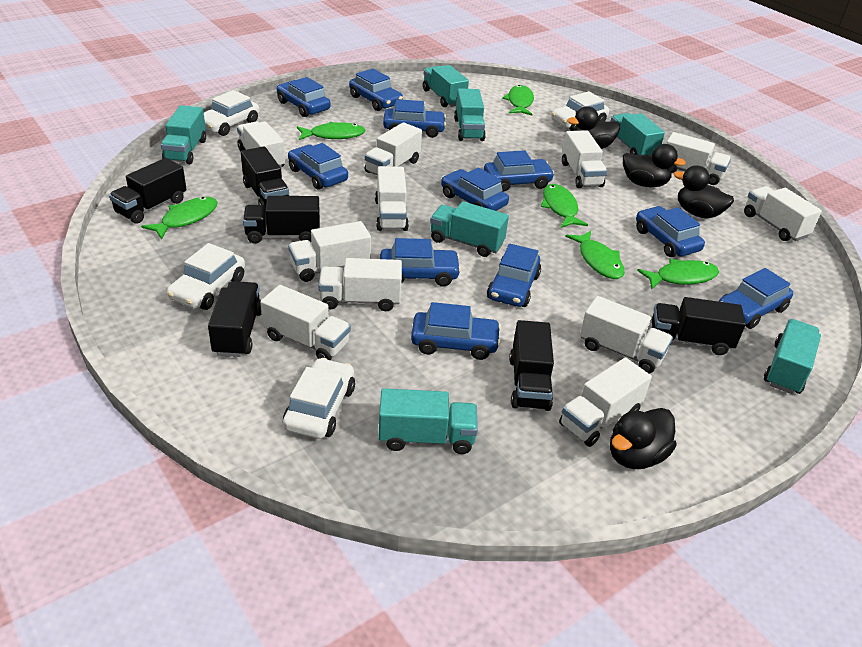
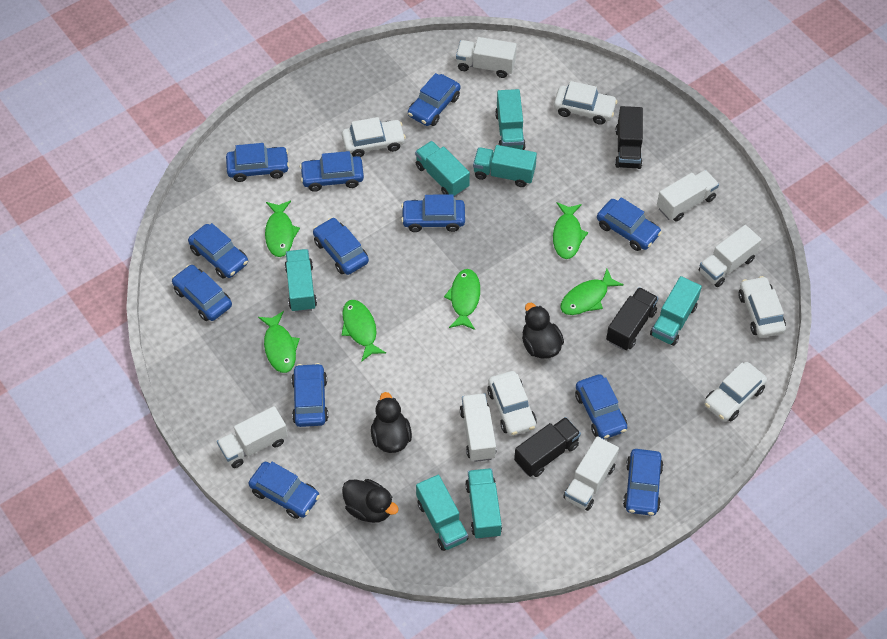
black duck: [567,106,620,149] [610,408,676,469] [623,144,686,187] [674,165,734,218] = 4 -> [342,479,399,523] [371,392,412,453] [522,303,564,359] = 3
black truck: [109,158,187,224] [208,281,261,357] [241,146,289,207] [243,196,320,244] [509,320,554,411] [652,297,746,355] = 6 -> [514,417,581,477] [606,287,658,350] [615,106,643,169] = 3
blue car: [277,77,331,117] [288,143,348,190] [349,68,403,111] [380,238,461,287] [383,99,446,138] [411,302,501,360] [441,167,509,211] [484,150,555,192] [487,244,541,307] [636,206,705,257] [719,268,793,329] = 11 -> [172,265,232,321] [188,223,248,279] [226,143,289,182] [249,462,320,519] [291,363,328,427] [300,151,364,192] [313,218,369,275] [401,194,465,232] [408,73,460,126] [575,374,627,439] [597,197,662,251] [623,449,664,516] = 12
white car: [167,243,245,310] [204,90,260,136] [283,358,355,439] [551,91,609,131] = 4 -> [342,117,406,157] [487,371,537,436] [554,81,618,125] [704,362,767,421] [738,276,786,338] = 5
white truck: [237,121,285,168] [260,285,351,360] [288,221,371,282] [318,258,402,311] [364,122,422,175] [375,166,409,231] [559,358,652,447] [562,130,607,188] [580,296,673,373] [666,132,731,185] [744,186,822,241] = 11 -> [217,406,288,468] [456,37,517,78] [460,393,497,462] [563,436,619,511] [657,170,719,222] [699,225,762,287] = 6

